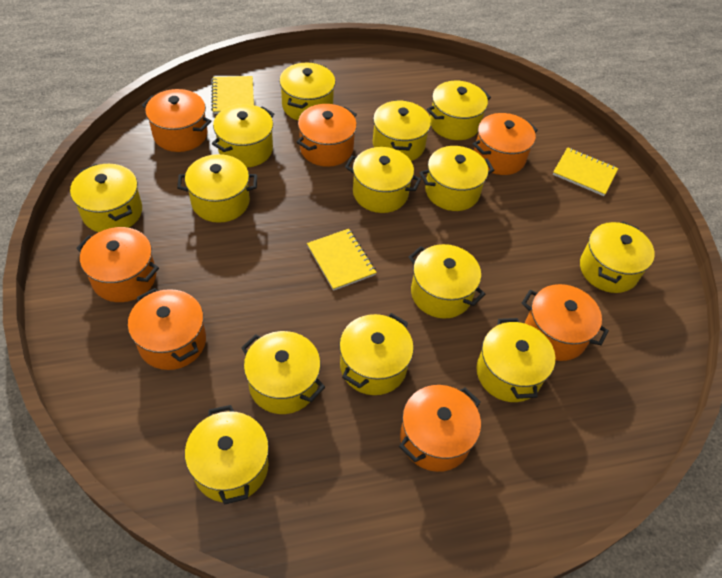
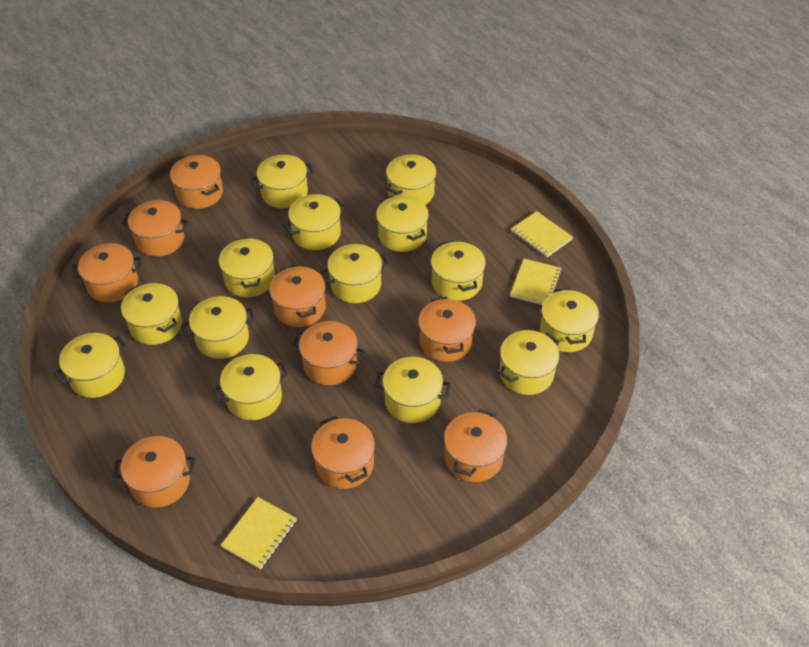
orange pot: [76,227,159,302] [128,288,206,370] [142,89,211,152] [297,104,357,167] [399,385,481,472] [473,113,538,175] [522,284,609,361] = 7 -> [72,243,141,303] [113,436,195,508] [122,200,189,257] [170,155,223,209] [269,265,326,327] [292,321,365,385] [311,416,375,489] [418,297,476,362] [444,409,507,482] = 9

